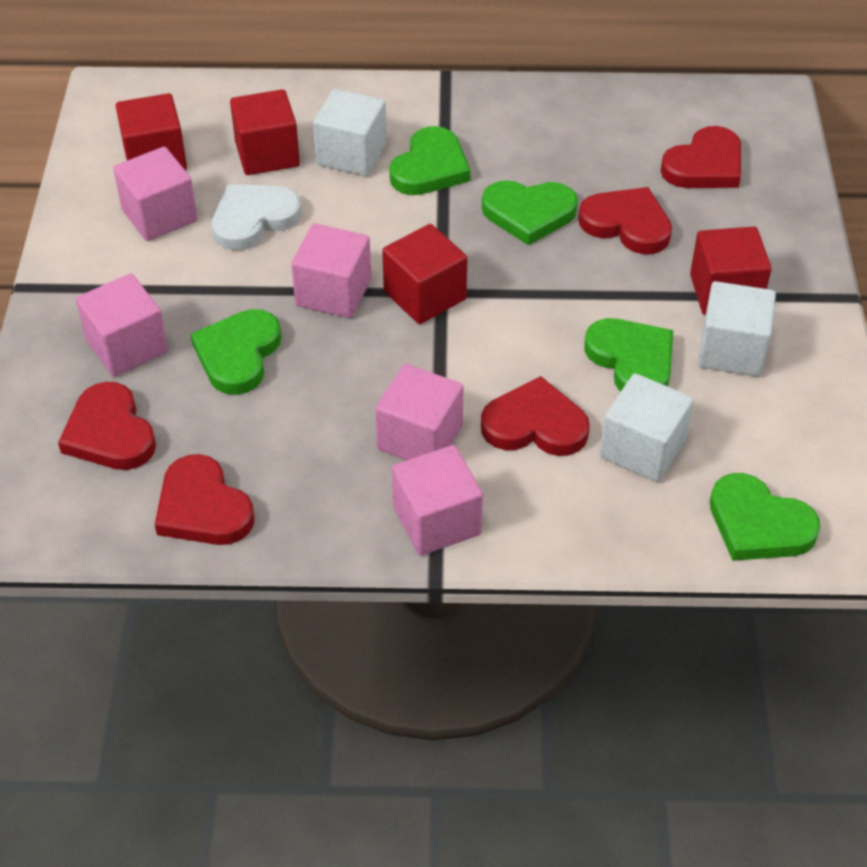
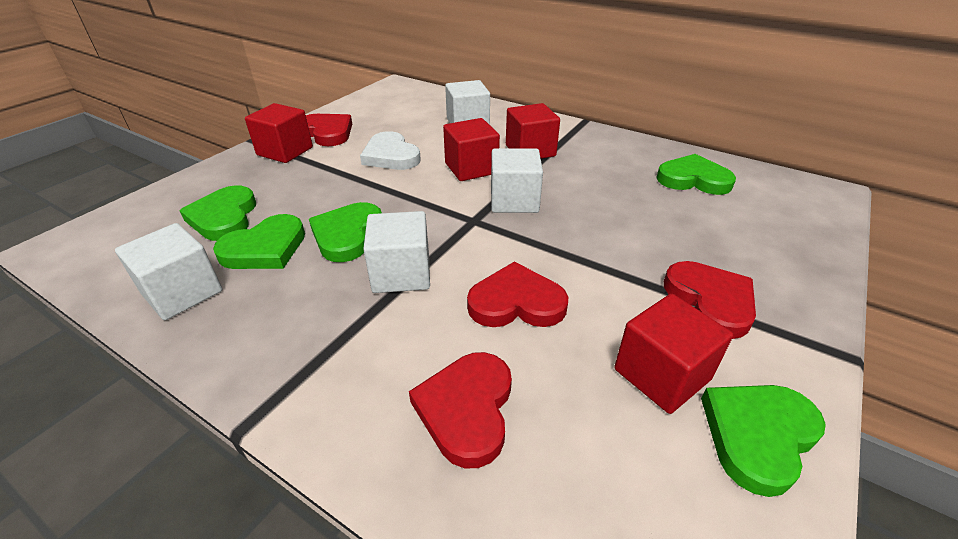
pink cube: [76,274,168,377] [113,147,198,241] [291,224,371,318] [375,364,464,460] [392,445,483,556] = 5 -> none = 0
red heart: [58,382,156,470] [155,454,254,545] [481,376,590,456] [578,187,672,254] [661,126,741,188] = 5 -> [306,114,352,146] [409,352,512,469] [467,261,568,327] [664,261,756,339] = 4
white cube: [313,89,387,176] [600,373,694,482] [698,281,776,377] = 3 -> [115,223,222,320] [363,211,430,293] [445,80,490,125] [491,148,543,213] = 4

